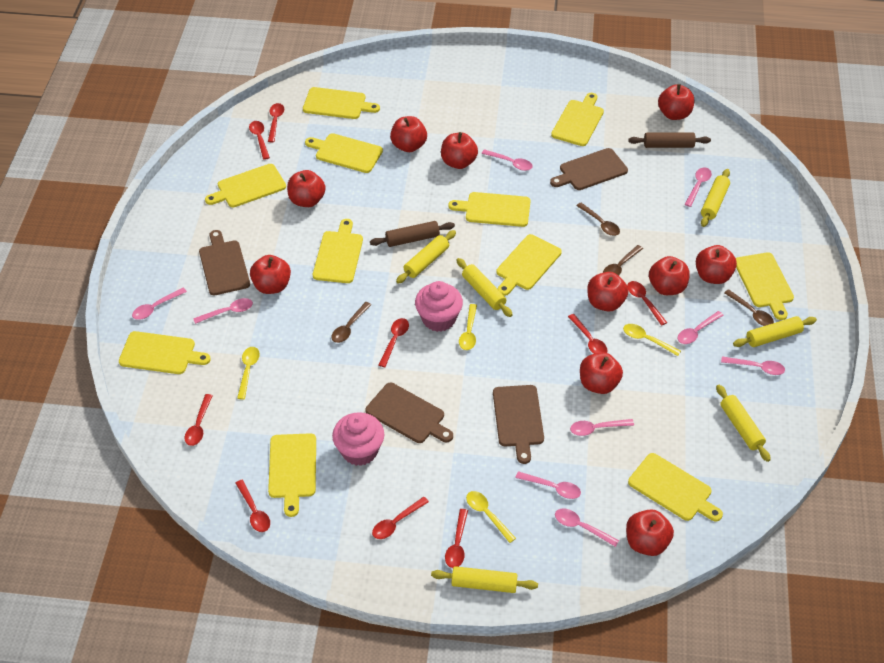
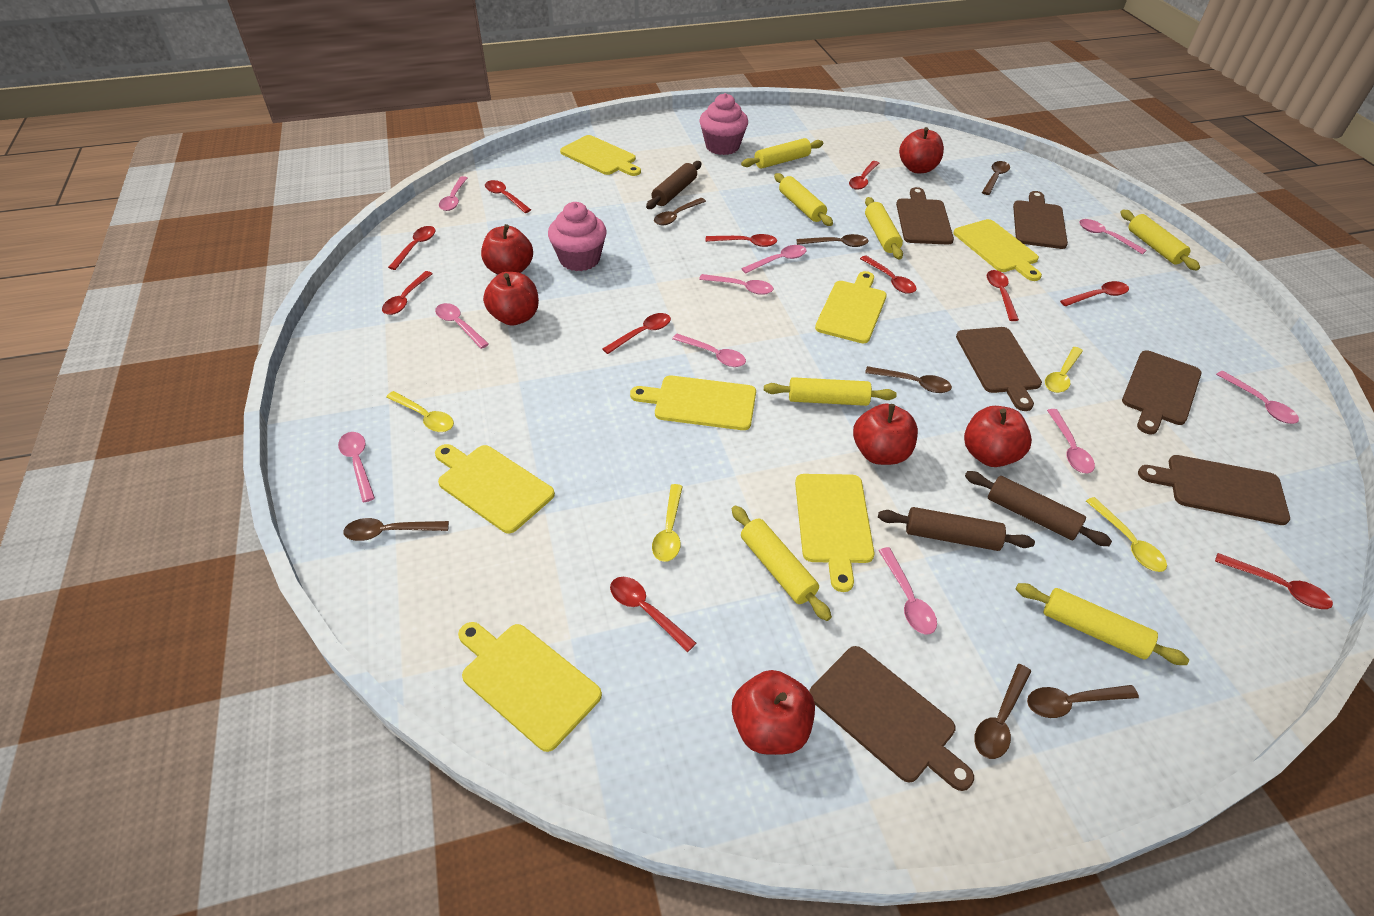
brown cutting board: [199,230,250,295] [365,383,453,443] [493,385,544,464] [550,148,628,190] = 4 -> [809,646,974,791] [896,187,954,245] [956,327,1042,411] [1013,191,1068,249] [1122,351,1201,434] [1138,455,1290,525] = 6
brown rolling pin: [370,221,455,247] [628,132,711,148] = 2 -> [646,161,701,209] [878,507,1035,551] [965,471,1112,546] = 3
brown spoon: [332,302,371,343] [576,203,620,236] [603,245,643,276] [724,289,774,326] = 4 -> [343,518,449,541] [654,198,706,225] [797,234,869,247] [865,366,952,393] [974,664,1031,759] [982,161,1010,195] [1027,685,1139,718] = 7
pink spoon: [132,288,187,320] [193,298,253,324] [481,149,533,171] [516,471,581,499] [555,508,619,547] [570,419,634,436] [678,311,724,344] [685,167,712,207] [721,357,785,375] = 9 -> [338,432,375,502] [435,303,489,349] [439,176,467,211] [672,333,746,367] [699,274,773,295] [741,245,806,274] [878,547,937,634] [1047,409,1095,473] [1079,219,1147,254] [1216,371,1299,424] = 10
red apple: [250,255,291,294] [287,170,326,207] [390,116,427,152] [441,132,478,169] [580,352,623,394] [587,272,628,311] [626,509,674,556] [649,256,690,295] [658,84,694,120] [696,245,737,284] = 10 -> [481,224,533,274] [483,272,539,326] [732,670,815,755] [853,403,918,465] [899,127,944,173] [964,406,1032,467] = 6
red spoon: [184,394,213,446] [235,480,270,532] [249,121,270,160] [268,103,284,142] [372,497,429,539] [378,318,409,367] [445,509,468,568] [568,314,607,354] [627,281,667,326] = 9 -> [382,271,433,315] [388,226,435,270] [485,180,531,213] [603,313,671,354] [610,577,696,652] [705,234,777,247] [849,161,879,190] [860,255,916,294] [987,270,1019,321] [1060,281,1129,306] [1215,553,1333,609] = 11
yellow cutting board: [119,331,211,374] [205,164,286,207] [268,433,316,517] [303,87,380,119] [305,133,383,173] [313,219,363,283] [448,192,531,227] [496,234,562,296] [551,93,604,146] [628,453,723,521] [736,252,794,320] = 11 -> [435,444,555,534] [458,622,602,752] [560,135,641,176] [630,375,756,430] [795,474,874,592] [815,271,887,344] [953,219,1042,281] = 7
yellow rolling pin: [396,230,456,284] [431,566,538,593] [456,258,513,317] [701,169,730,227] [716,385,771,462] [733,316,817,347] = 6 -> [732,506,832,621] [741,138,823,169] [764,377,897,406] [774,173,833,226] [865,197,903,260] [1016,583,1189,665] [1120,210,1200,271] = 7

